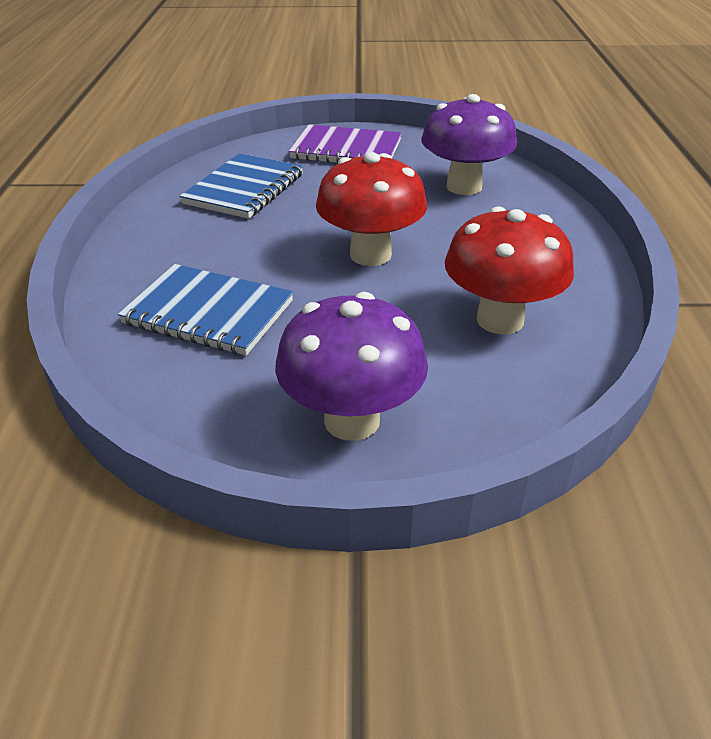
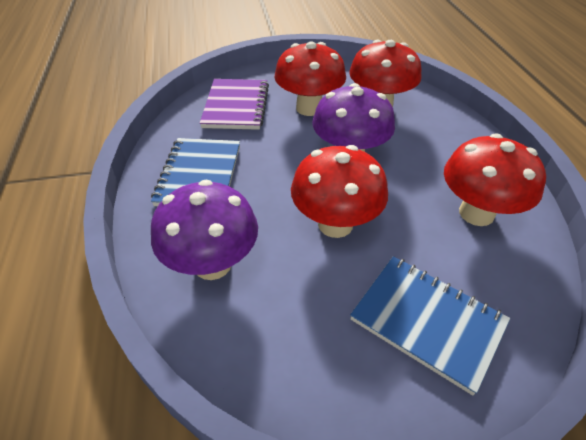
red mushroom: [316,152,427,266] [445,207,574,334] = 2 -> [275,41,346,116] [291,145,388,238] [349,40,422,107] [444,133,546,226] = 4

